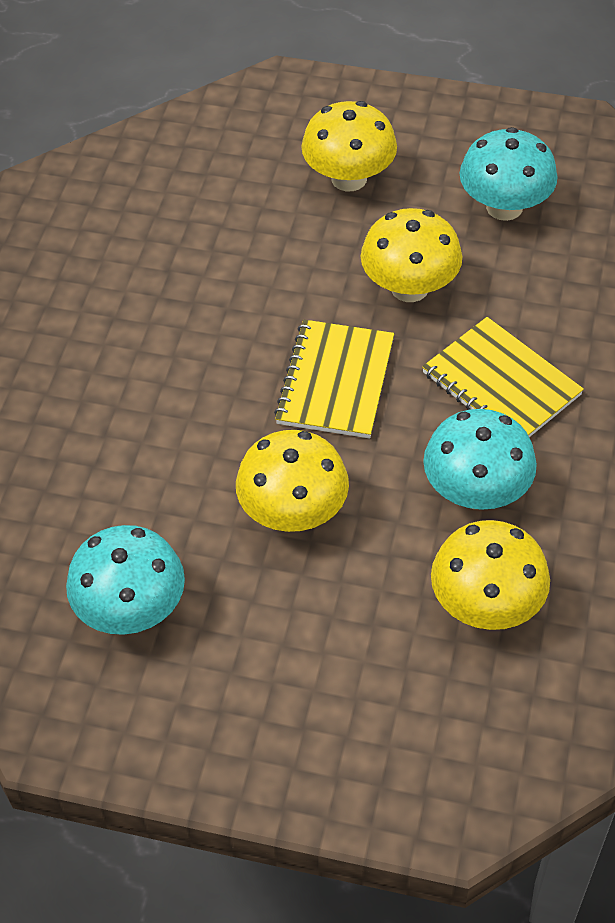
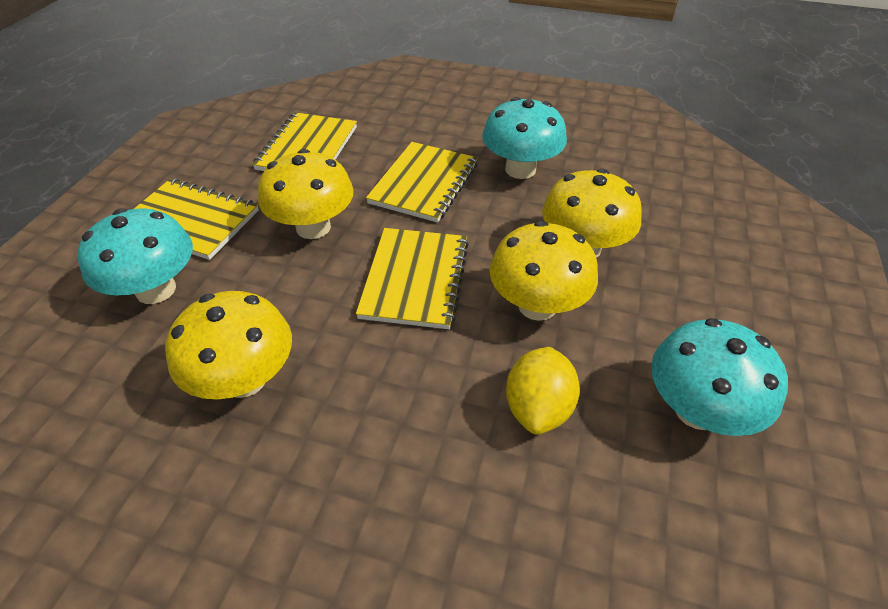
yellow lemon: none = 0 -> [506,347,580,434] = 1
yellow notebook: [274,320,394,438] [422,317,584,437] = 2 -> [134,179,259,260] [252,112,357,171] [356,228,469,329] [366,142,478,223] = 4

